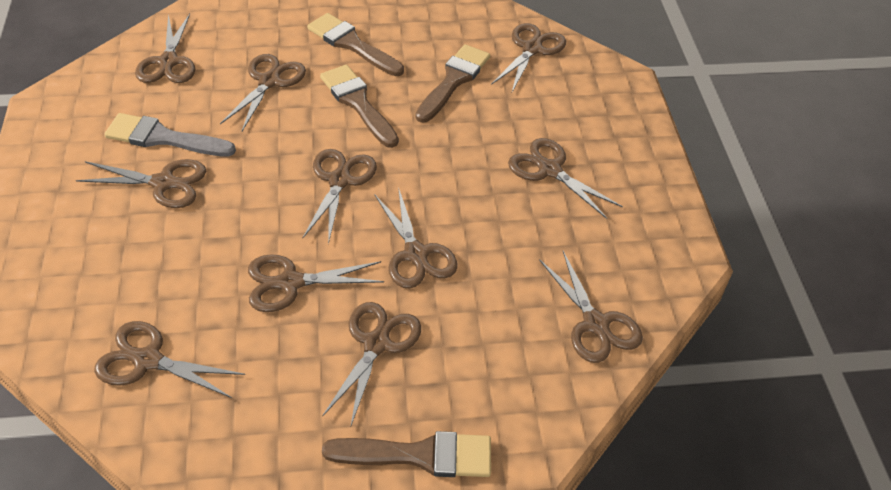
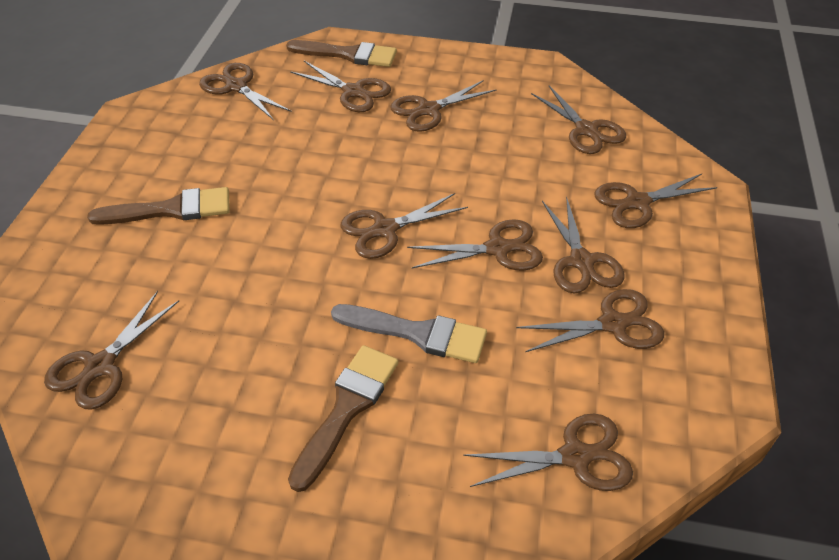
brown brush: [307,13,404,76] [320,65,399,148] [322,431,491,477] [415,44,490,123] = 4 -> [87,187,230,225] [286,40,397,67] [288,345,398,492] = 3

